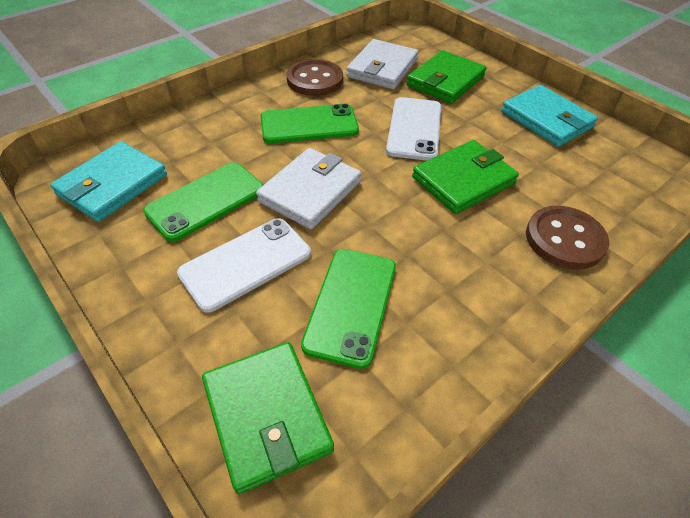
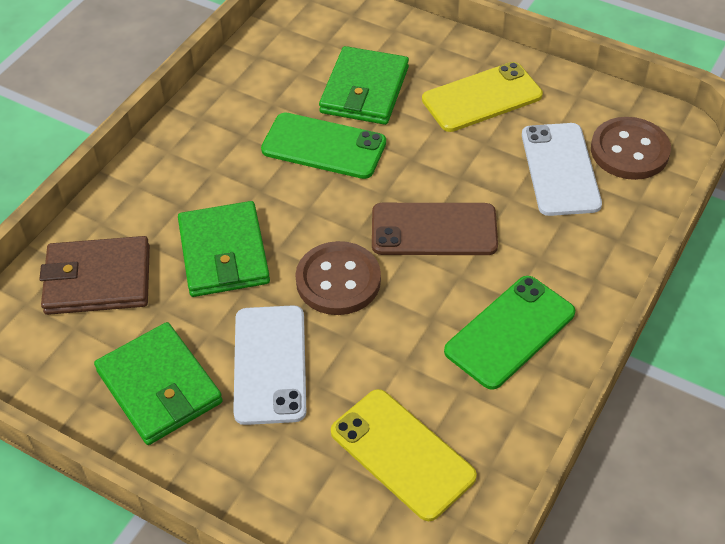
brown phone: none = 0 -> [372,203,498,255] = 1
brown wallet: none = 0 -> [39,236,150,315] = 1
green phone: [143,162,263,242] [260,104,359,143] [301,249,396,369] = 3 -> [261,113,386,179] [444,276,575,390] = 2
turquoise wallet: [50,141,167,222] [501,85,598,147] = 2 -> none = 0
white wallet: [256,148,361,229] [346,39,419,89] = 2 -> none = 0
yellow phone: none = 0 -> [331,389,477,521] [422,62,543,132] = 2

